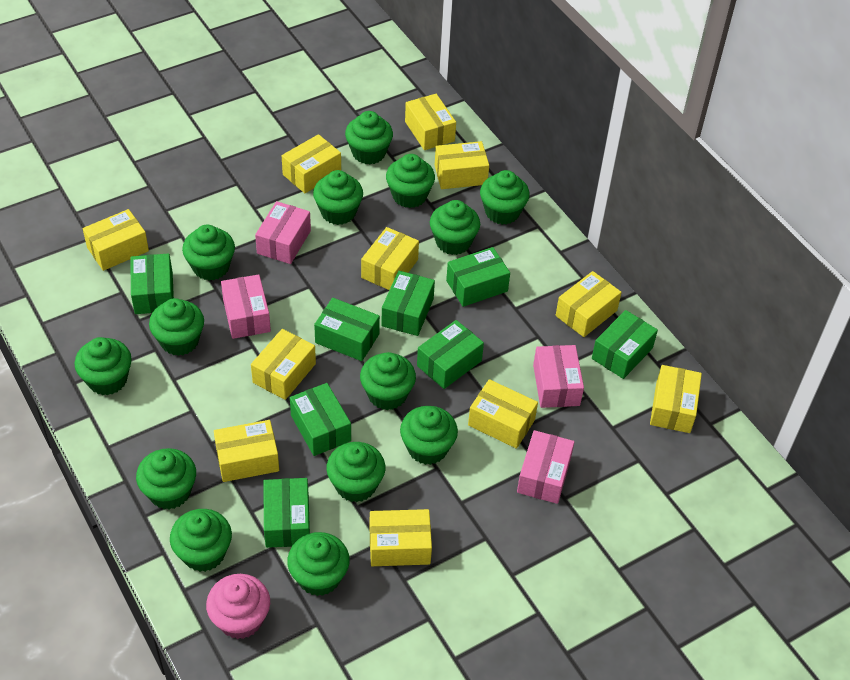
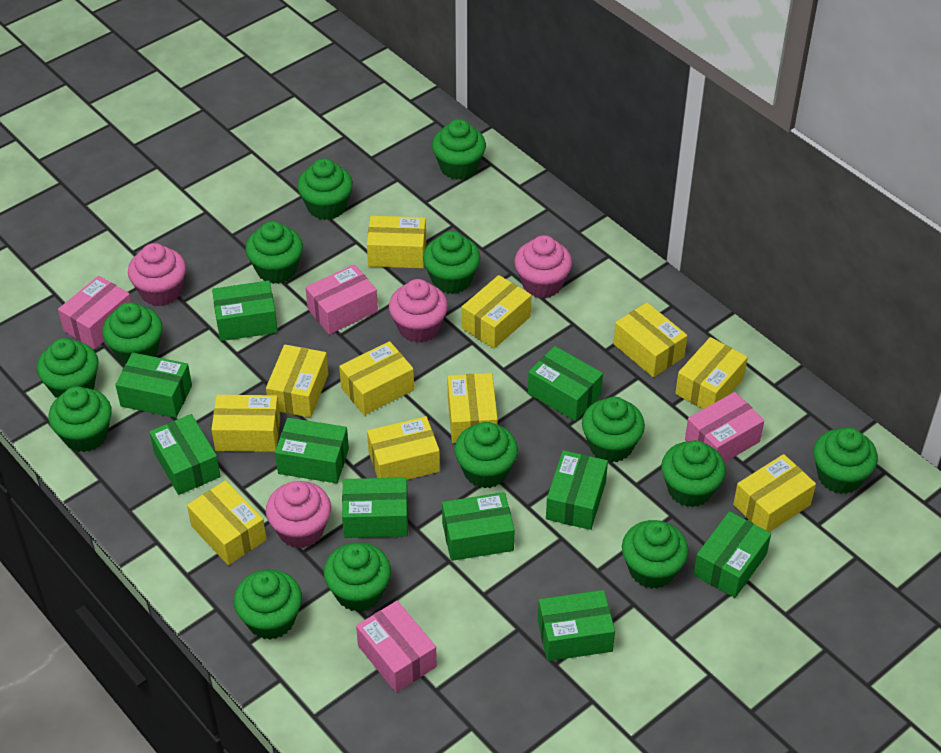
green box: [130,253,174,314] [263,478,310,548] [290,383,351,456] [314,298,380,361] [381,271,435,336] [417,320,484,389] [446,247,510,307] [592,310,658,379] = 8 -> [115,353,192,418] [149,414,221,495] [212,280,278,341] [275,418,349,483] [342,477,408,538] [442,492,515,561] [528,346,603,421] [538,590,615,661] [546,450,608,530] [693,511,771,598] = 10
pink cupcake: [206,574,270,639] = 1 -> [128,243,186,306] [266,481,331,548] [389,279,448,343] [514,235,572,298] = 4

